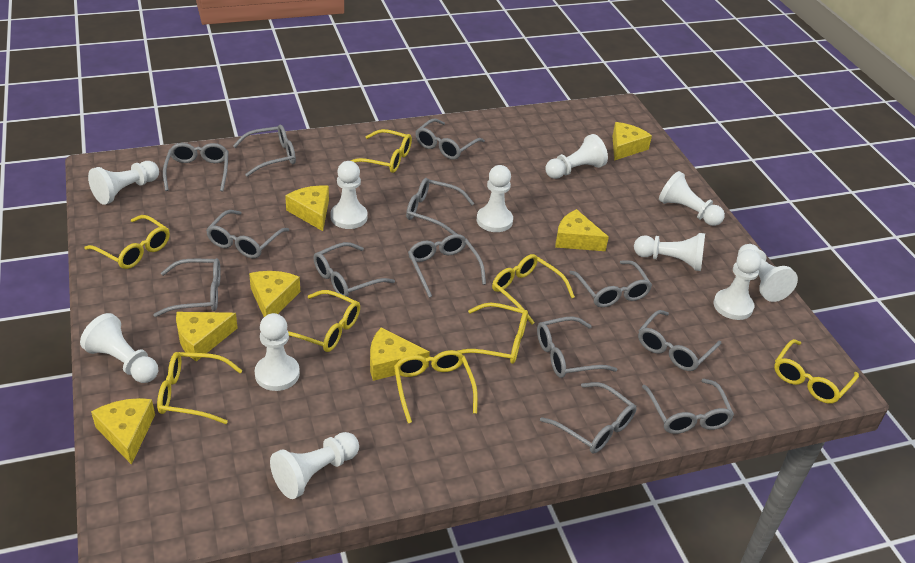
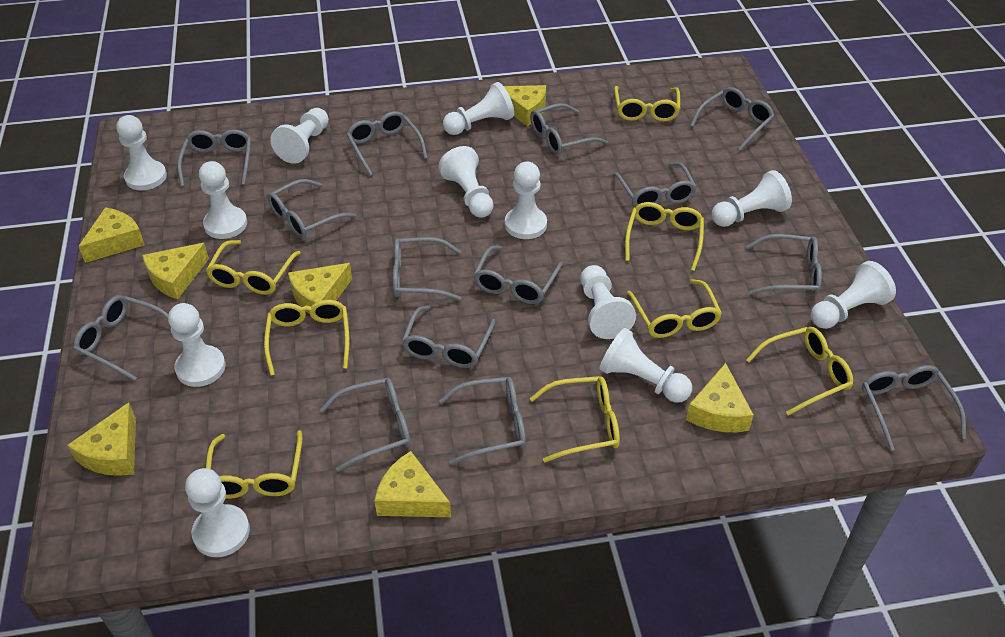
grey glasses: [153,258,221,317] [163,143,228,192] [206,210,289,258] [233,125,296,177] [313,242,395,297] [406,178,474,235] [408,234,486,298] [415,118,485,160] [537,316,617,378] [540,382,636,453] [569,260,652,307] [638,310,721,371] [642,379,734,434] = 13 -> [73,295,168,381] [178,129,251,187] [267,179,357,239] [320,378,411,472] [346,111,427,176] [393,237,461,301] [402,305,496,368] [439,377,526,465] [473,246,563,304] [530,103,608,155] [613,162,697,207] [690,87,774,151] [746,234,822,295] [862,365,966,451] = 14
white pawn: [80,313,158,383] [88,161,159,205] [255,313,300,391] [270,432,359,499] [330,161,368,229] [477,165,513,232] [545,134,608,179] [634,233,705,271] [659,171,725,226] [713,249,761,320] [738,244,798,302] = 11 -> [116,115,167,190] [168,303,226,387] [185,468,250,557] [199,161,247,239] [270,108,329,164] [439,146,493,218] [443,82,514,135] [505,162,547,239] [580,265,636,339] [600,328,692,403] [712,170,792,227] [811,261,896,329] = 12

